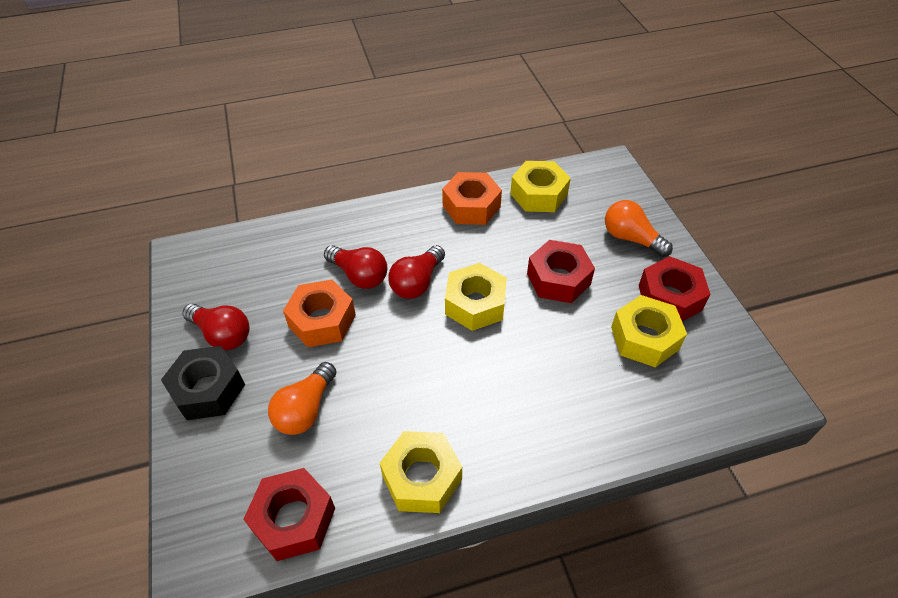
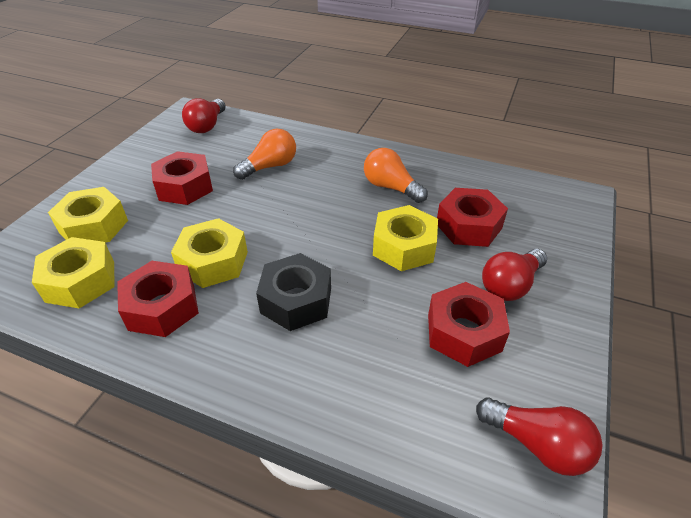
orange nut: [283,280,356,347] [442,172,502,225] = 2 -> none = 0
red nut: [244,468,335,561] [527,240,595,303] [639,256,711,321] = 3 -> [117,261,199,337] [151,151,213,205] [428,282,510,367] [437,188,508,247] = 4

